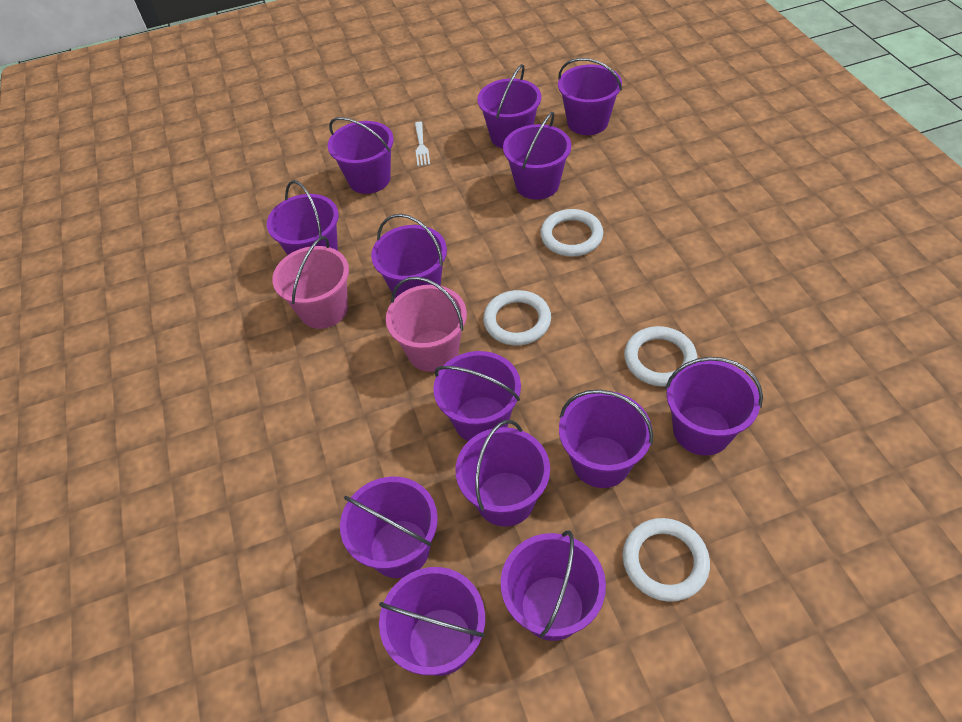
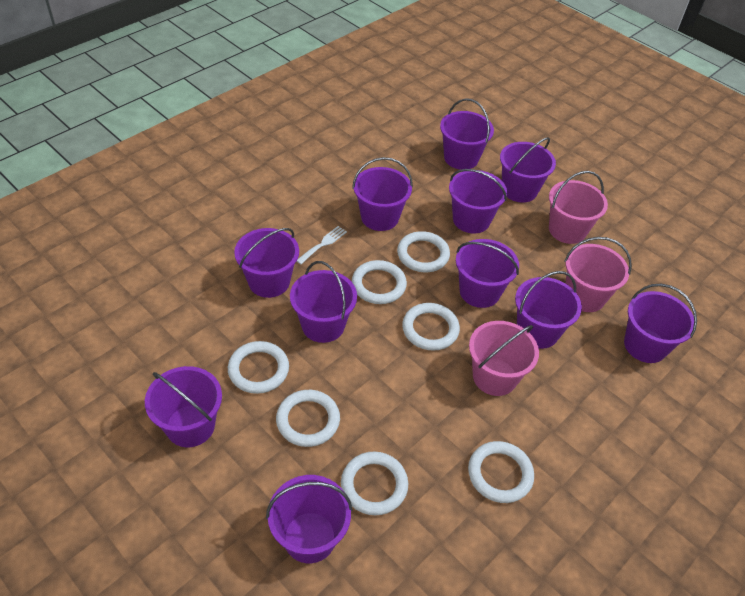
pink bucket: [272,236,349,329] [386,277,467,372] = 2 -> [469,321,539,396] [549,171,608,244] [564,237,632,312] = 3
purple bucket: [267,180,339,255] [328,117,394,194] [340,477,438,578] [371,214,447,298] [379,567,485,676] [433,351,521,441] [455,420,550,527] [477,64,541,149] [501,530,606,641] [503,112,571,200] [558,58,622,135] [559,390,653,488] [665,357,763,456] = 13 -> [145,366,222,447] [234,228,299,298] [266,475,352,563] [290,261,357,343] [352,157,413,231] [440,98,494,170] [449,169,507,233] [456,239,519,308] [500,137,556,203] [515,271,582,349] [624,284,697,363] = 11
white ring: [483,290,551,345] [540,209,603,257] [623,518,710,602] [624,326,697,387] = 4 -> [228,341,289,394] [276,390,340,447] [341,451,408,515] [352,260,407,304] [397,231,450,272] [402,303,460,351] [468,441,534,503] = 7

